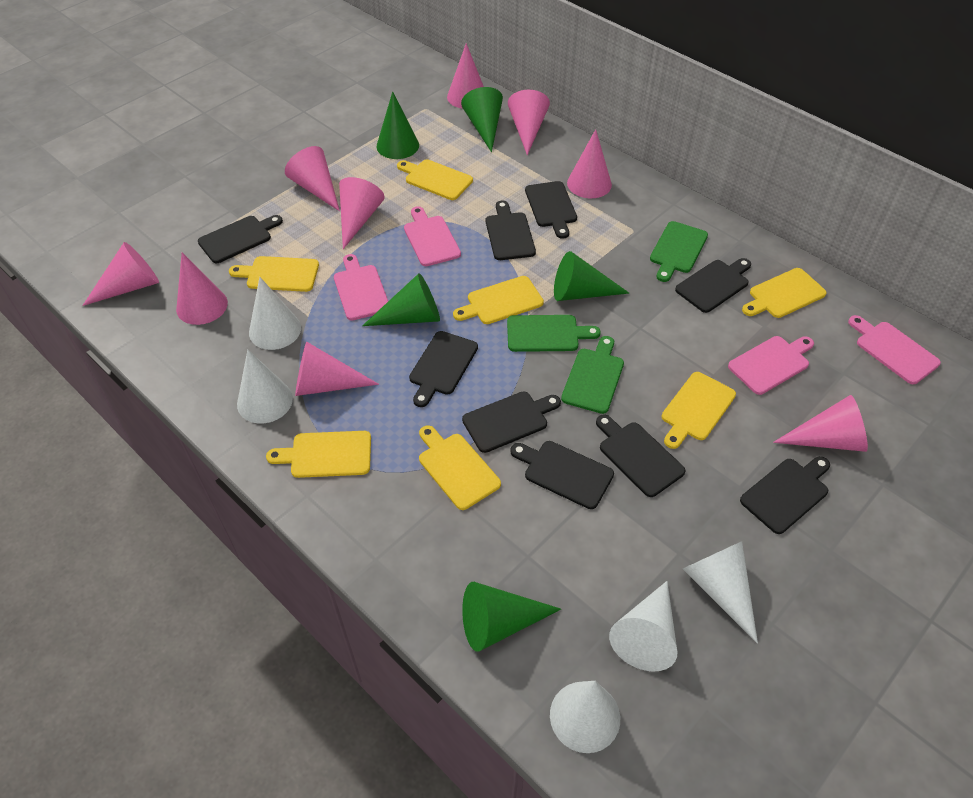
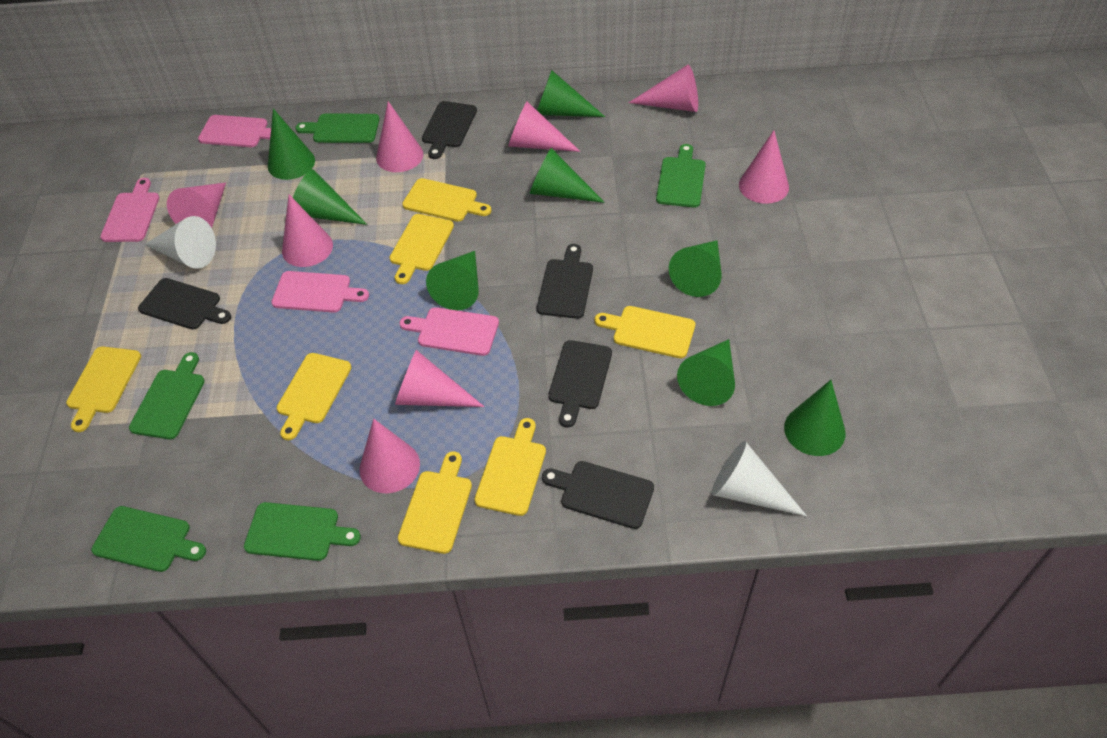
black cutting board: [198,215,283,263] [409,331,478,407] [462,392,561,453] [486,201,536,260] [510,441,614,509] [525,181,577,239] [596,415,686,497] [675,258,751,313] [740,456,830,534] = 9 -> [138,278,231,329] [422,101,477,159] [537,244,593,319] [542,461,654,529] [548,340,612,427] = 5
green cone: [362,273,440,326] [377,91,419,159] [461,87,503,152] [462,582,561,652] [554,251,629,301] = 5 -> [268,109,315,180] [293,169,368,225] [426,251,479,310] [530,148,605,203] [537,70,605,117] [669,240,722,297] [677,339,735,406] [784,380,846,456] = 8
green cutting board: [507,315,601,352] [561,336,624,414] [650,221,708,282] = 3 -> [91,506,206,572] [129,352,205,439] [244,502,361,561] [295,114,380,143] [656,144,706,207] = 5
pink cone: [82,242,159,306] [176,252,228,325] [285,146,340,211] [295,342,379,396] [339,177,385,249] [447,43,484,109] [508,90,550,155] [567,129,612,198] [773,395,868,452] = 9 -> [167,183,226,228] [282,195,333,267] [360,419,420,493] [376,101,423,172] [395,350,485,407] [508,102,581,152] [629,65,698,112] [739,130,789,204] = 8
white cone: [237,349,293,424] [249,277,301,350] [550,681,620,753] [609,581,678,672] [683,541,758,644] = 5 -> [144,216,216,269] [711,441,807,516] = 2

